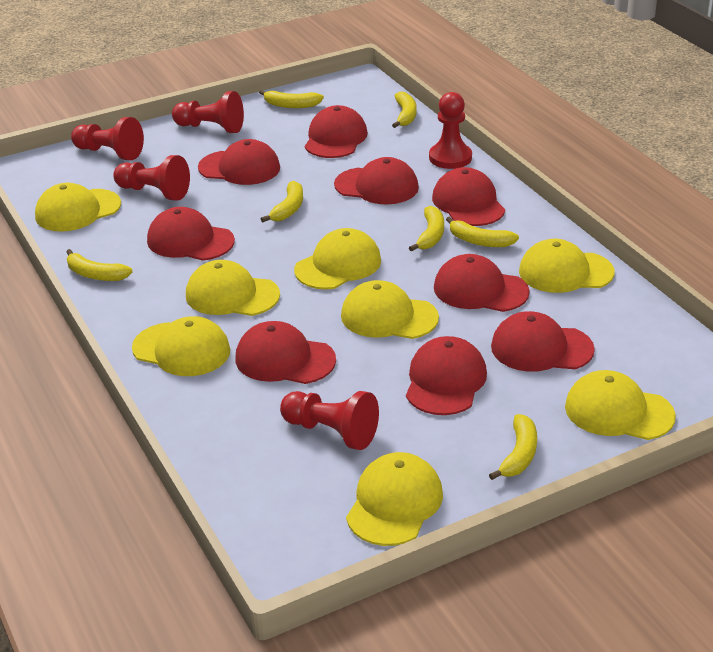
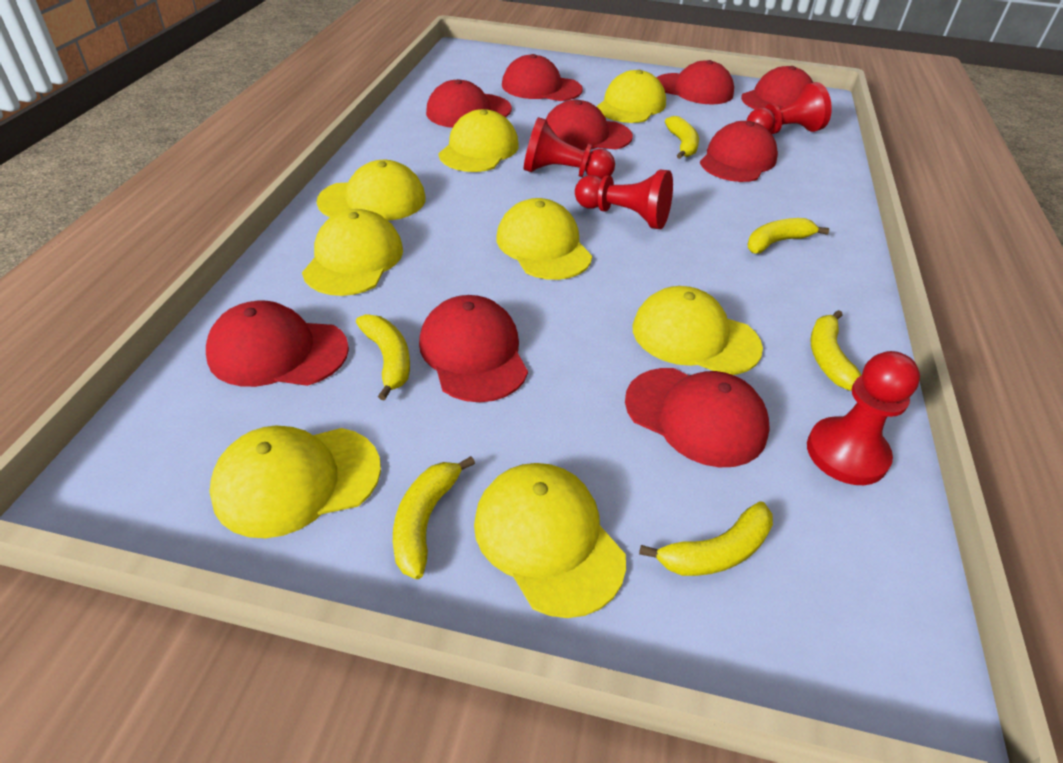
red pawn: [71,117,144,160] [114,155,190,201] [172,91,244,133] [280,391,379,450] [429,92,472,169] = 5 -> [524,117,615,179] [575,169,673,229] [747,82,832,134] [807,351,920,485] = 4
yellow banana: [67,249,133,281] [259,90,324,108] [261,181,303,222] [392,91,416,128] [409,206,444,252] [446,217,519,247] [489,414,537,480] = 7 -> [356,314,410,400] [393,456,475,579] [639,501,773,576] [665,116,699,159] [748,218,829,254] [810,310,862,391] = 6

